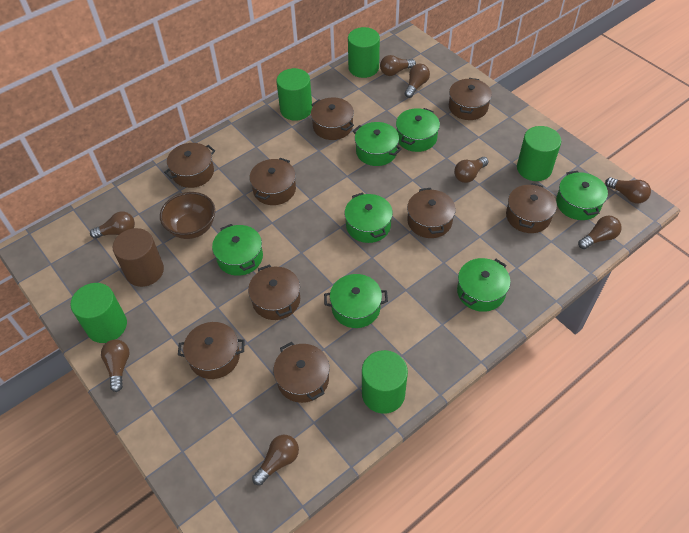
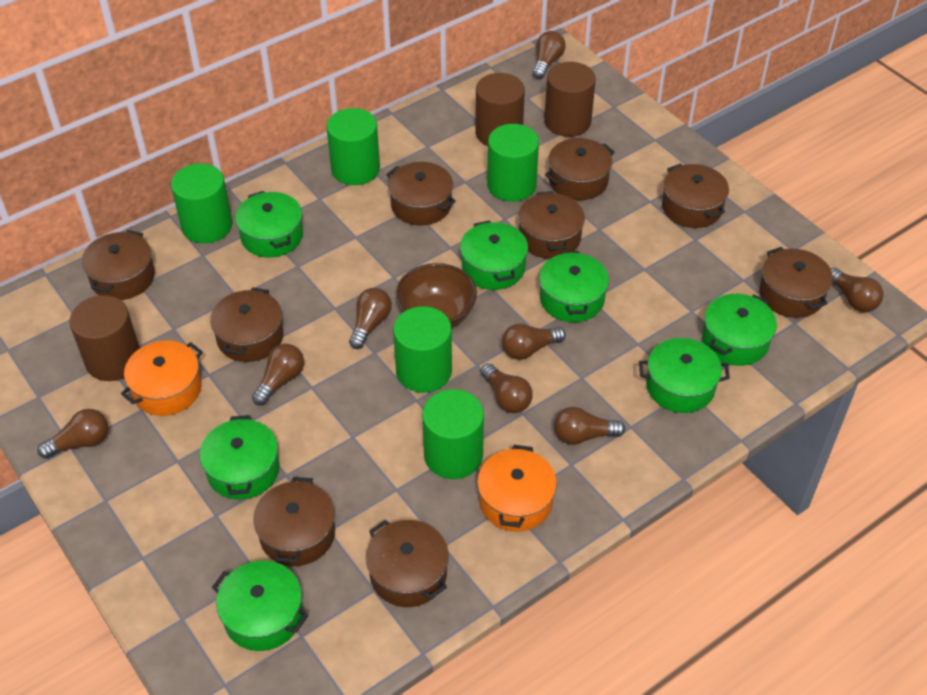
brown cylinder: [113,228,164,287] = 1 -> [69,295,140,381] [475,73,525,146] [544,62,596,137] = 3
orange pot: none = 0 -> [121,340,203,416] [477,445,557,532] = 2

